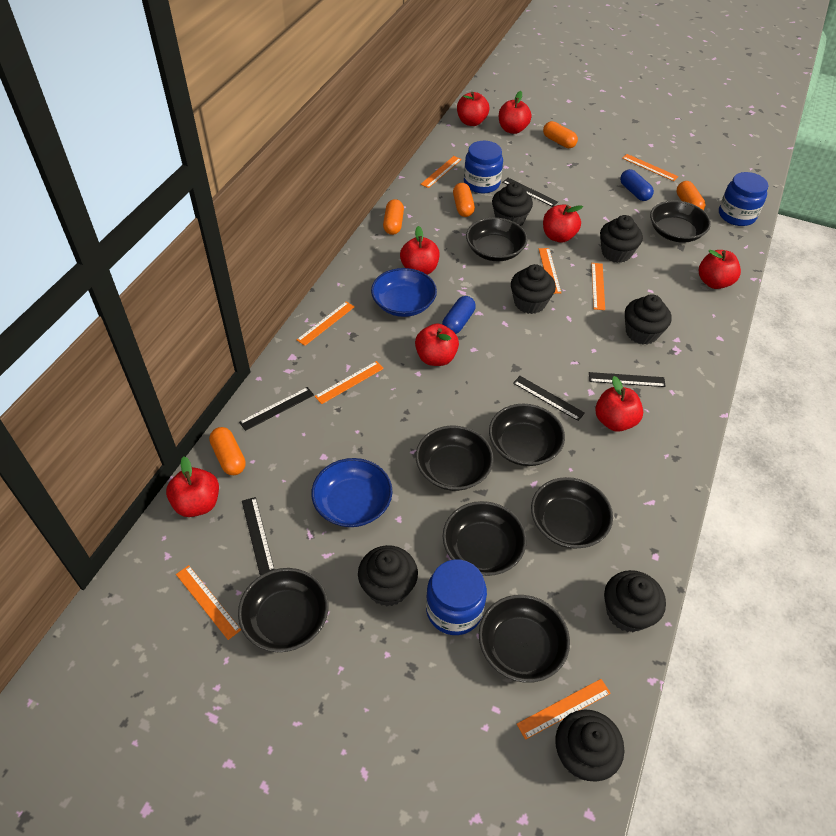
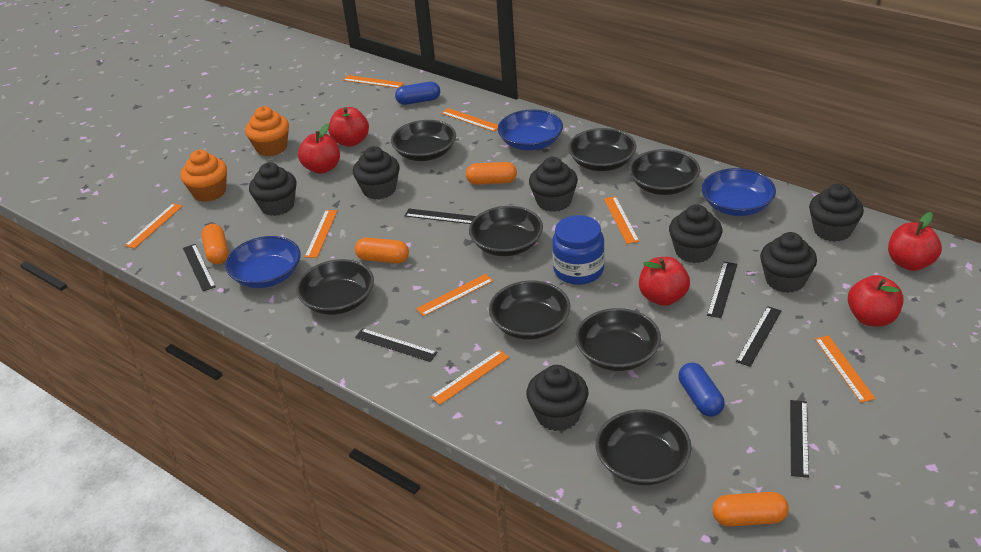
black ruler: [239,387,314,431] [242,497,275,575] [502,178,558,207] [513,376,585,421] [589,372,666,387] = 5 -> [183,244,216,291] [355,328,438,362] [405,209,476,224] [707,262,737,318] [736,306,782,367] [790,400,809,478] = 6
blue bowl: [311,458,392,527] [371,268,437,317] = 2 -> [225,236,301,288] [498,109,563,151] [701,168,776,216] = 3
blue jar: [426,560,487,635] [464,141,503,194] [719,172,768,226] = 3 -> [552,215,605,285] = 1
orange capsule: [209,427,246,475] [383,199,404,235] [453,183,475,217] [543,121,578,148] [677,181,705,210] = 5 -> [202,224,229,264] [355,237,409,264] [466,162,517,185] [712,492,789,526] = 4
orange cupcake: none = 0 -> [180,150,227,202] [245,106,289,156] = 2
red apple: [166,456,219,517] [400,226,440,275] [415,323,459,366] [457,92,489,126] [499,91,532,134] [543,205,583,243] [595,376,643,432] [699,250,741,289] = 8 -> [298,123,340,174] [328,107,369,147] [639,257,690,306] [848,275,904,326] [888,212,942,271] = 5

